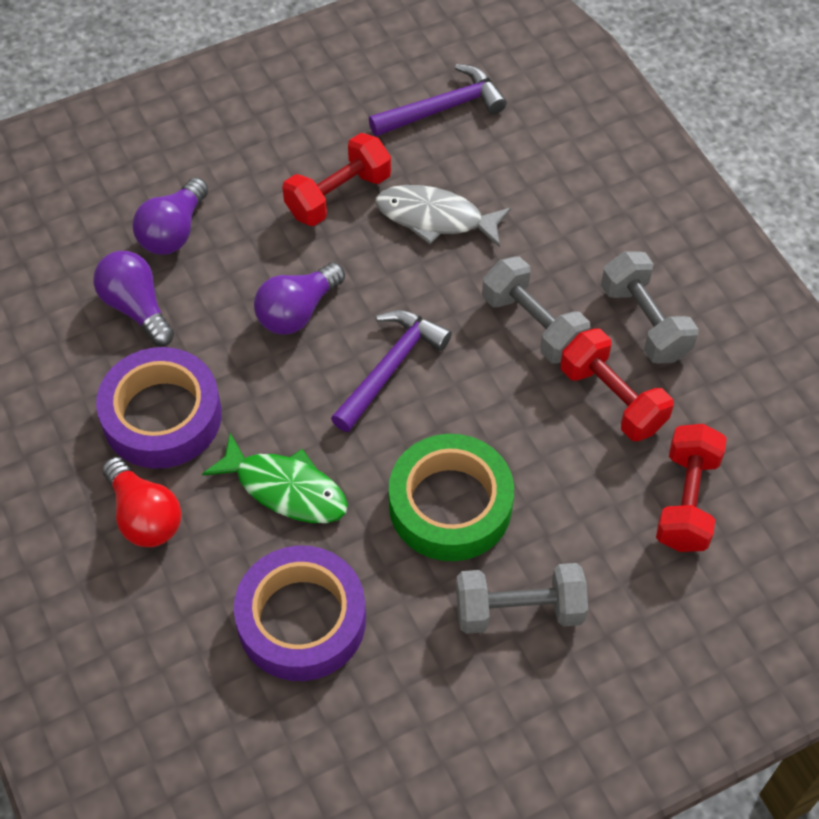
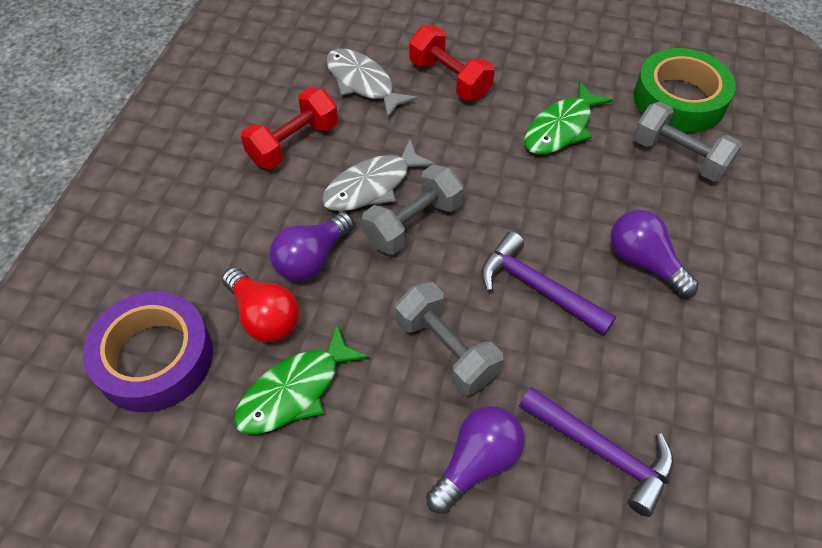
green fish: [202,433,348,523] = 1 -> [233,325,369,434] [524,81,613,155] = 2
grey fish: [376,185,511,247] = 1 -> [322,140,436,211] [326,49,418,118] = 2
purple tape: [96,347,222,469] [234,546,366,681] = 2 -> [83,291,213,412] = 1
red dumbbell: [282,133,391,226] [560,329,674,441] [656,424,727,552] = 3 -> [241,88,338,169] [409,26,495,101] = 2

